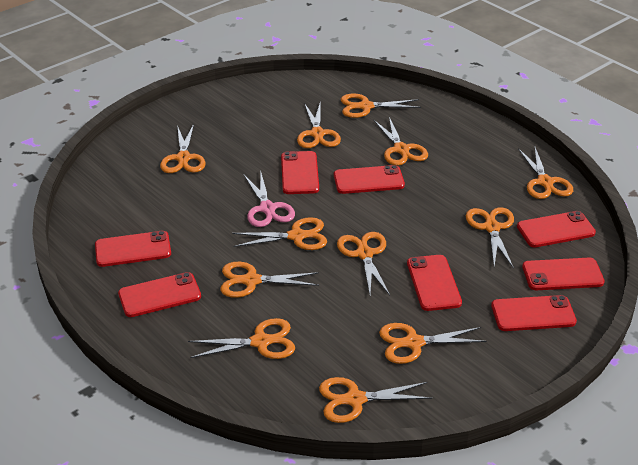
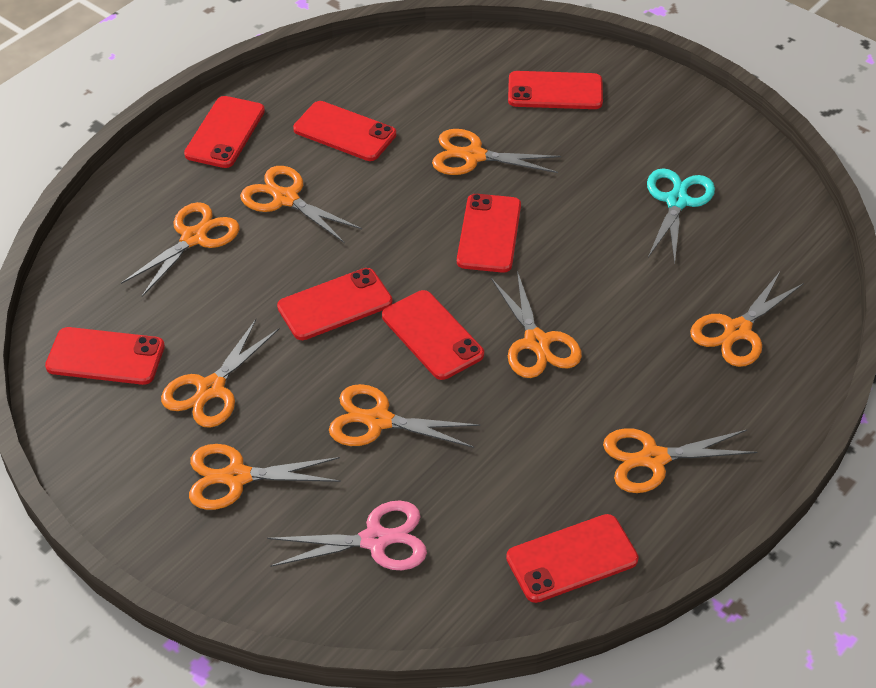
orange scissors: [160,124,206,173] [188,318,295,359] [220,262,319,298] [232,217,327,250] [297,103,341,148] [319,377,432,423] [337,232,390,295] [341,93,421,118] [374,117,428,166] [379,323,487,364] [466,207,514,269] [518,146,573,199] = 12 -> [121,202,239,297] [161,319,279,428] [189,444,341,510] [240,166,362,243] [329,384,480,448] [432,129,561,175] [491,271,582,378] [603,428,757,493] [690,272,804,367] = 9
turquoise scissors: none = 0 -> [647,168,715,264] = 1

